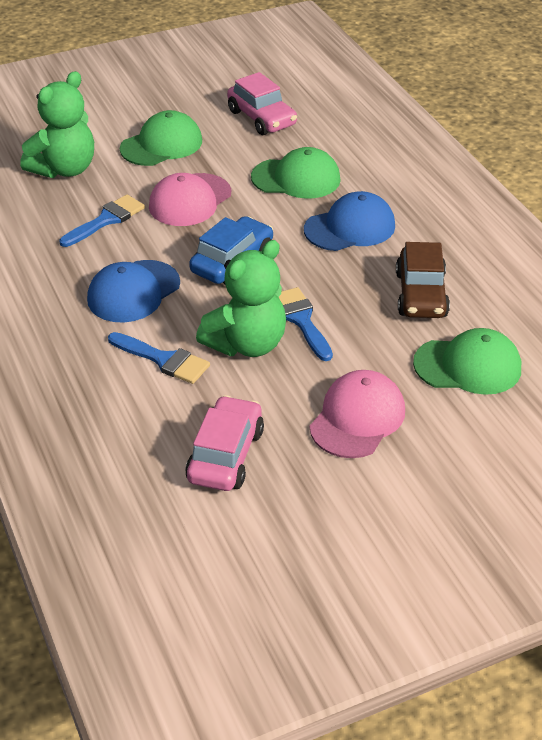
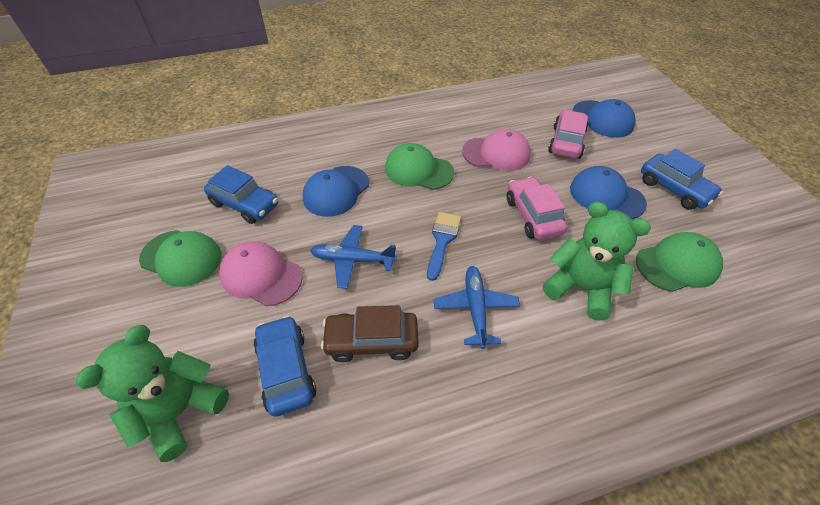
blue brush: [59,195,145,247] [108,332,210,384] [279,287,333,361] = 3 -> [427,212,461,281] = 1
blue cap: [87,260,180,323] [304,191,395,251] = 2 -> [302,166,369,217] [570,166,647,219] [572,99,636,138] = 3
blue car: [189,216,273,285] = 1 -> [204,165,278,224] [253,315,316,417] [641,149,723,210] = 3
blue plane: none = 0 -> [310,225,397,289] [434,266,520,349] = 2

